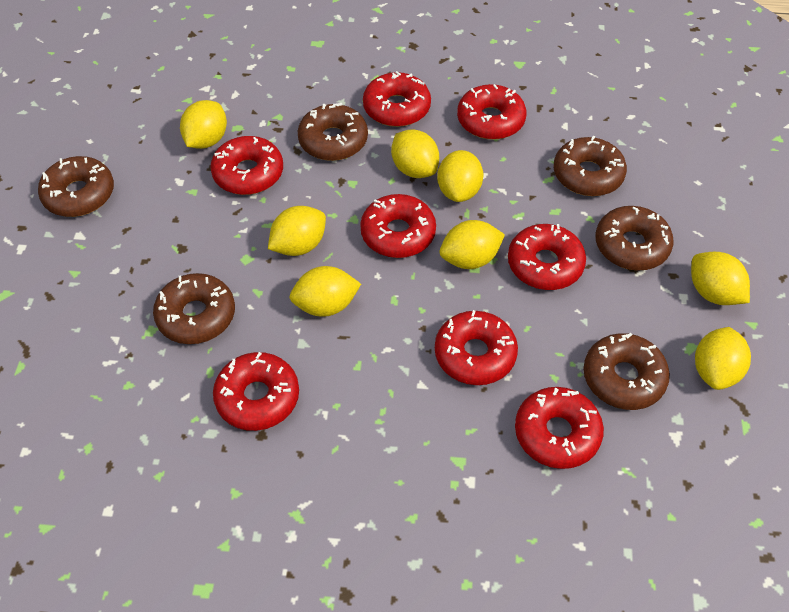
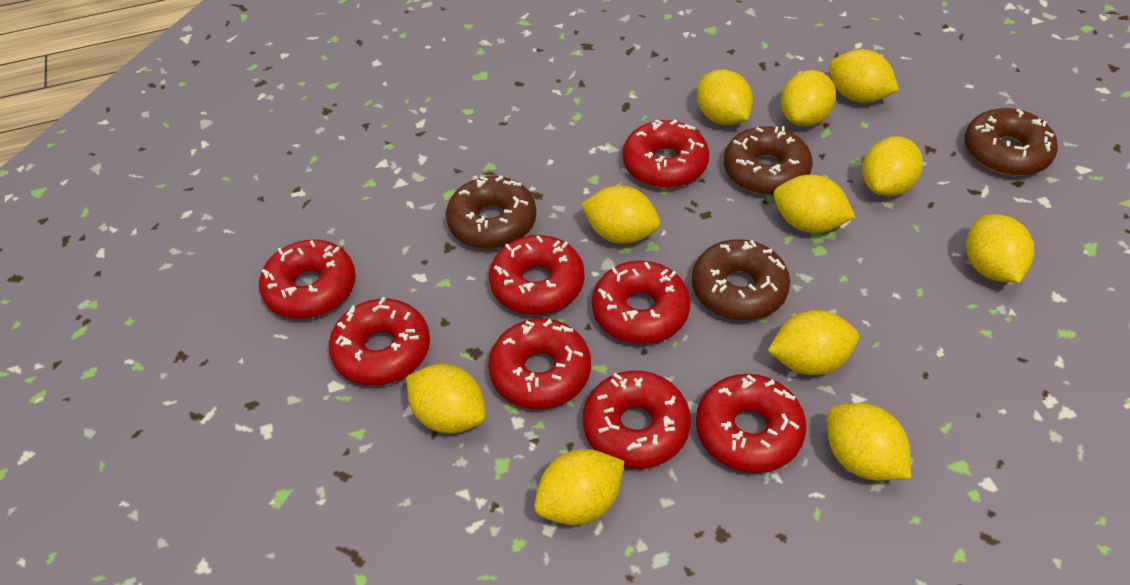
brown donut: [38,156,114,217] [153,273,235,344] [298,103,368,161] [554,136,627,196] [583,333,670,410] [595,206,673,271] = 6 -> [446,175,536,249] [692,239,790,320] [724,126,813,195] [965,108,1058,176] = 4
yellow lemon: [180,100,227,149] [268,206,326,256] [290,266,361,317] [391,129,439,178] [437,150,483,202] [440,220,505,269] [691,252,750,305] [695,327,751,390] = 8 -> [406,364,486,433] [534,449,624,525] [581,186,660,244] [697,69,753,125] [767,310,859,375] [773,175,855,233] [781,70,836,127] [827,403,911,481] [829,49,899,103] [862,137,923,197] [966,214,1034,283] = 11

